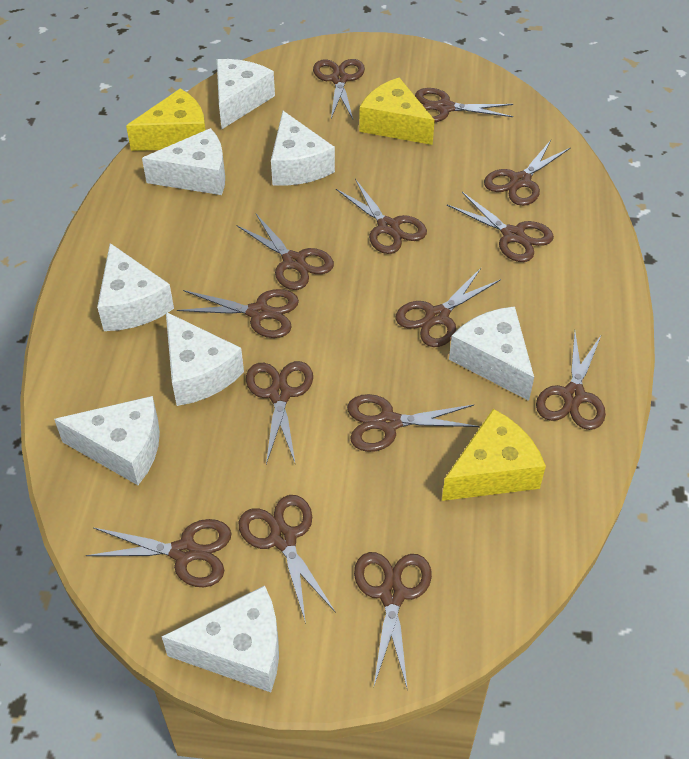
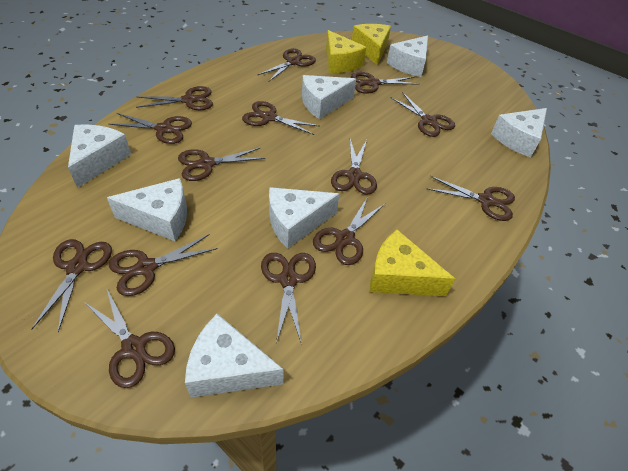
white cheese: [54,396,160,485] [97,243,174,331] [142,128,225,195] [162,585,279,692] [166,312,244,406] [217,59,275,129] [271,111,335,186] [449,306,534,401] = 8 -> [68,124,131,188] [107,178,187,241] [185,314,284,398] [269,187,340,248] [302,75,356,119] [387,35,428,77] [491,108,547,157] = 7

